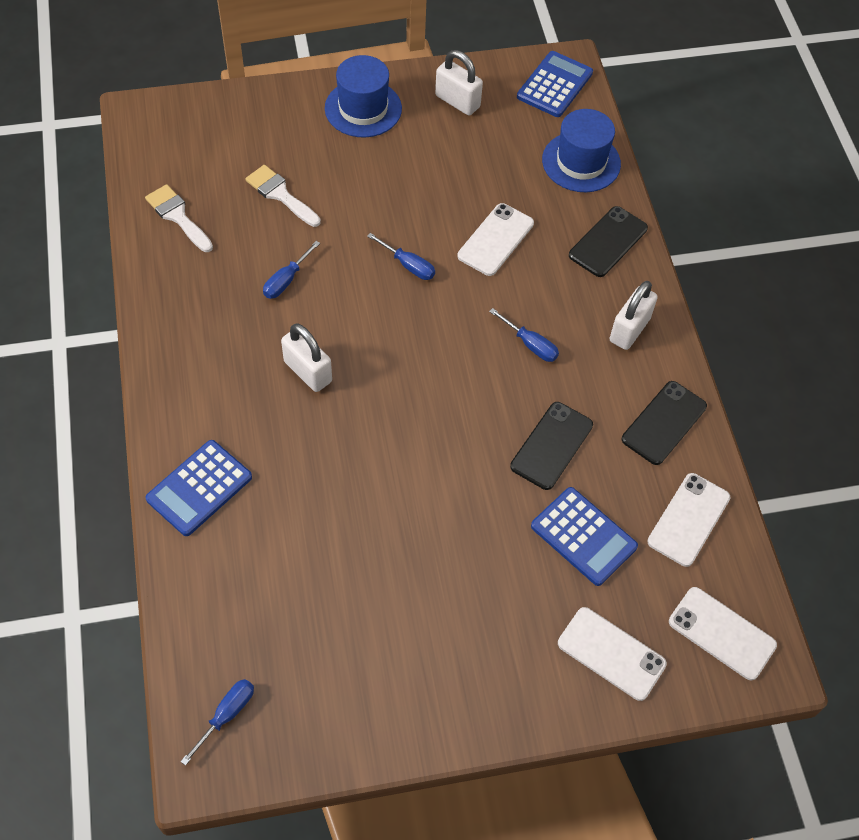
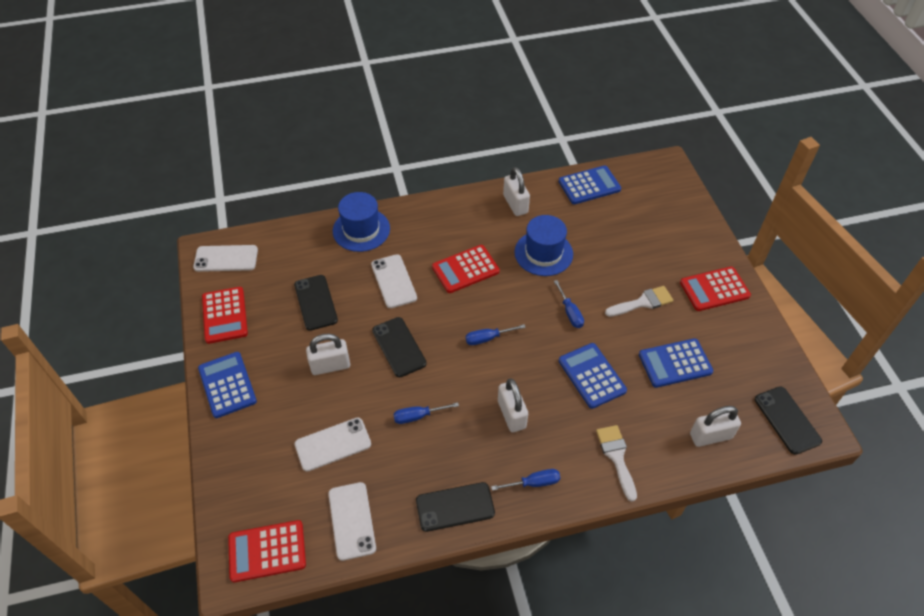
black phone: [510,402,593,490] [569,206,648,277] [622,381,707,465] = 3 -> [294,275,338,331] [372,317,427,377] [416,482,495,532] [755,386,822,455] = 4
blue calculator: [145,440,252,536] [517,51,593,117] [531,487,638,586] = 3 -> [198,352,257,418] [559,165,621,204] [559,343,627,409] [639,338,713,388] = 4
red calculator: none = 0 -> [202,287,248,344] [228,520,306,582] [432,245,500,293] [680,266,751,311] = 4
white padlock: [281,324,332,392] [435,50,483,115] [610,281,658,350] = 3 -> [306,333,350,375] [498,378,528,432] [503,167,530,216] [690,406,741,447] = 4

